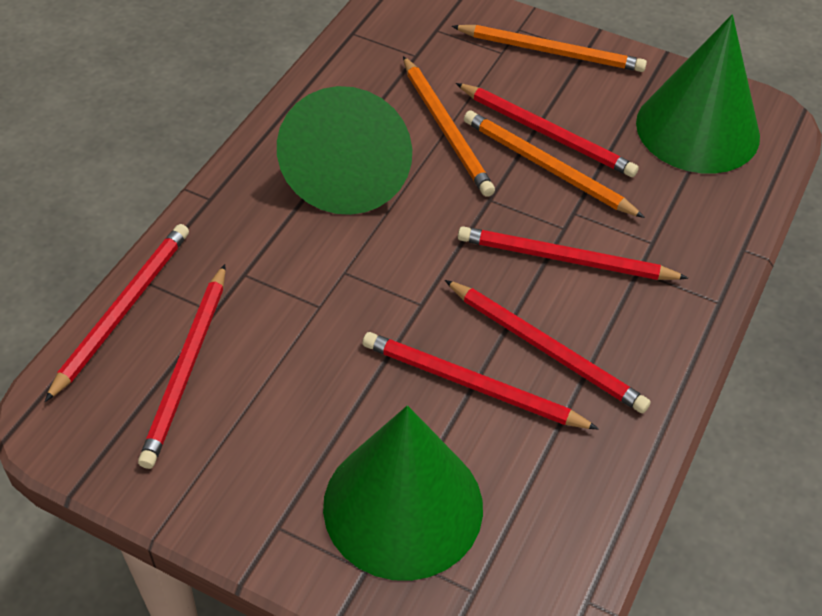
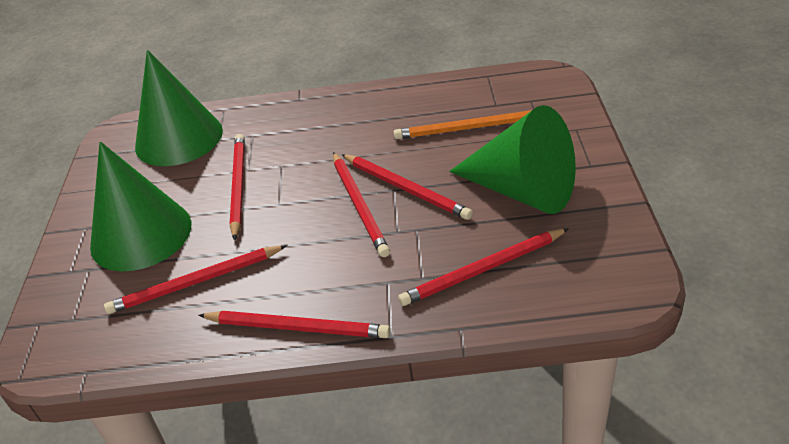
orange pencil: [403,56,495,197] [452,25,647,72] [464,110,645,218] = 3 -> [394,110,532,139] = 1

